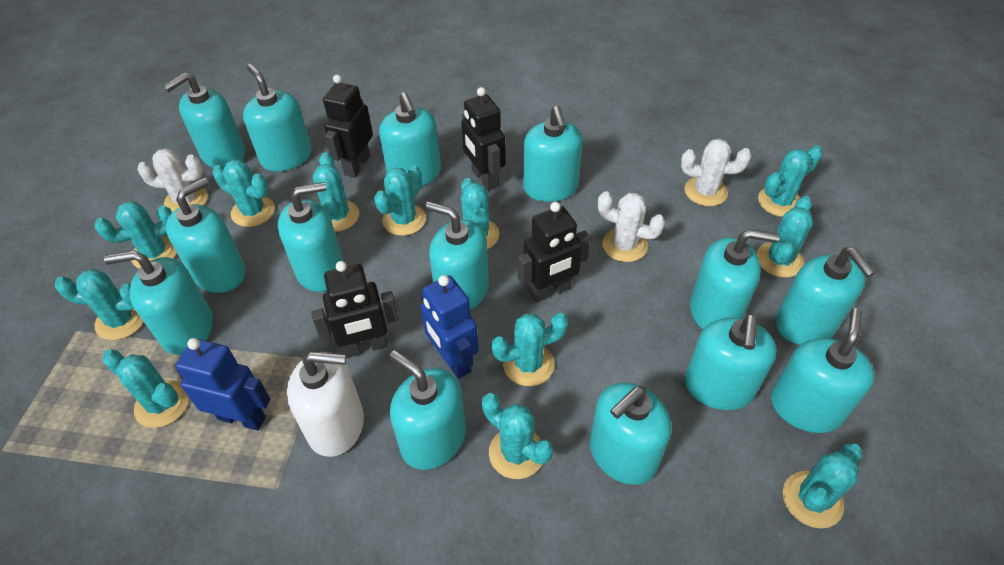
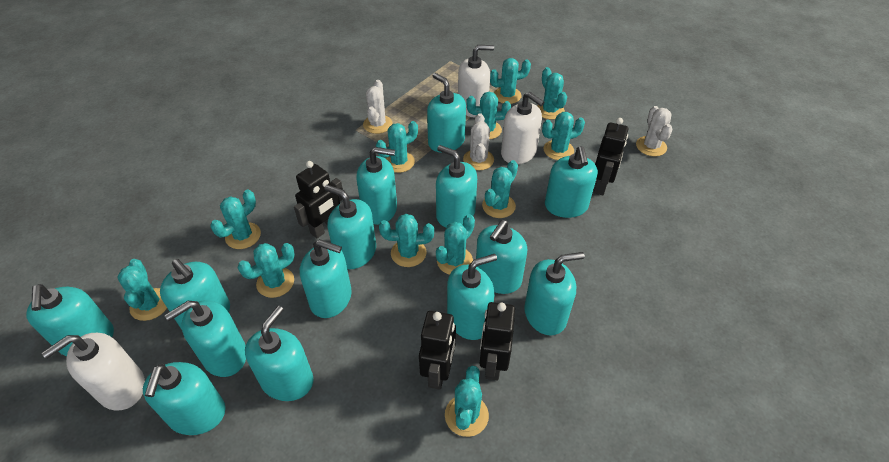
blue robot: [176,338,270,431] [420,275,479,379] = 2 -> none = 0
white soap dispenser: [287,352,364,457] = 1 -> [42,333,145,411] [458,45,494,117] [501,92,544,164] = 3

